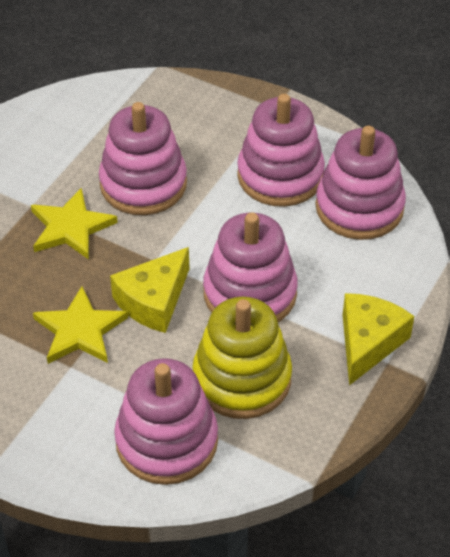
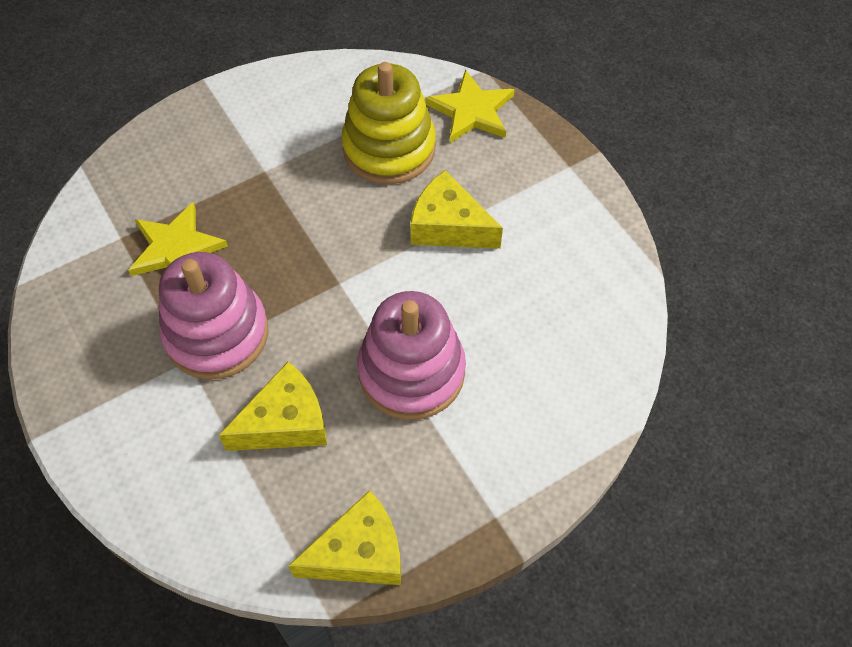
pink stacking toy: [99,102,187,215] [114,358,218,485] [203,212,298,322] [237,94,325,207] [315,126,406,240] = 5 -> [159,252,268,379] [357,291,466,420] = 2
yellow cheese: [110,247,189,333] [343,293,414,385] = 2 -> [219,362,327,451] [288,490,401,585] [410,170,503,249] = 3

